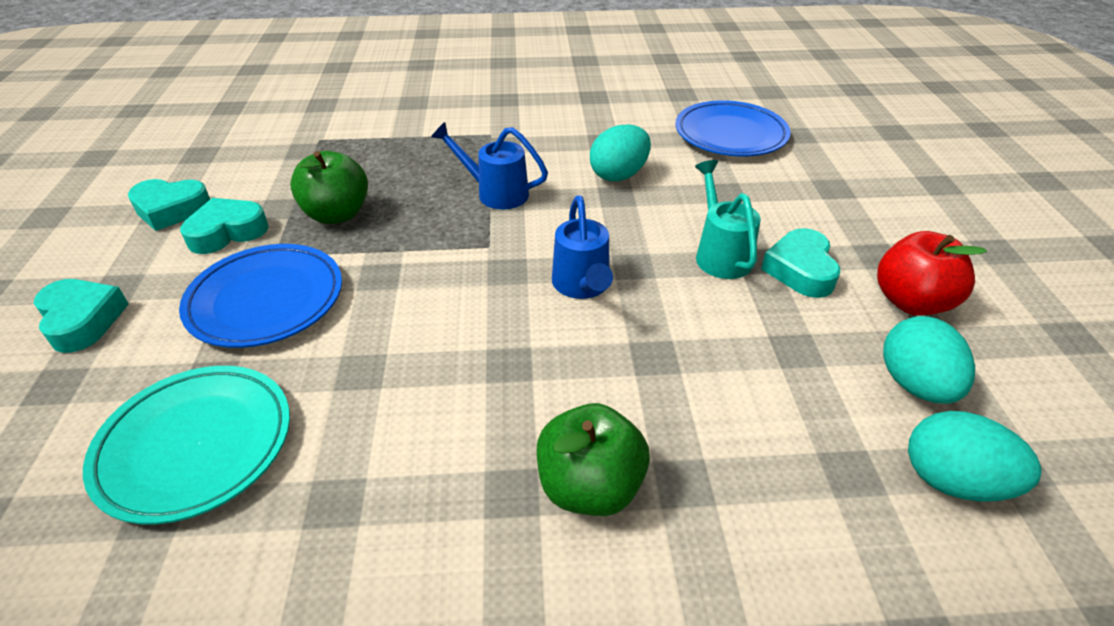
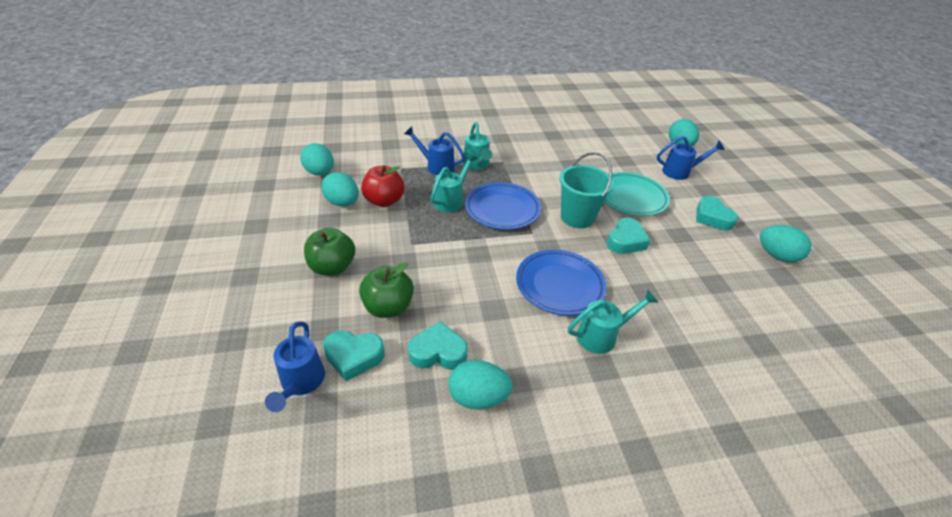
blue watering can: [431,122,548,209] [552,195,613,299] = 2 -> [265,321,325,412] [404,127,465,175] [657,136,725,180] = 3
turquoise bucket: none = 0 -> [559,152,614,228] = 1
turquoise egg: [590,124,651,181] [883,316,975,404] [908,411,1042,502] = 3 -> [300,143,334,176] [321,172,359,206] [449,360,513,409] [669,119,699,147] [760,225,812,262] = 5
turquoise watering can: [695,160,761,279] = 1 -> [430,153,477,212] [463,122,492,170] [568,290,658,354] = 3

